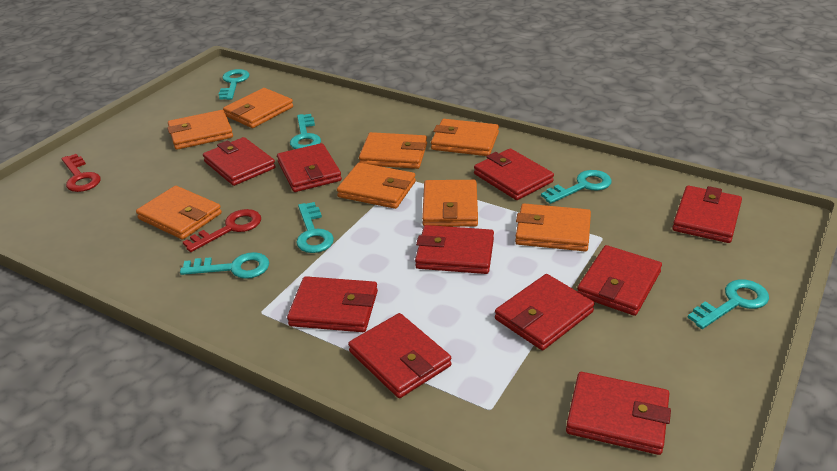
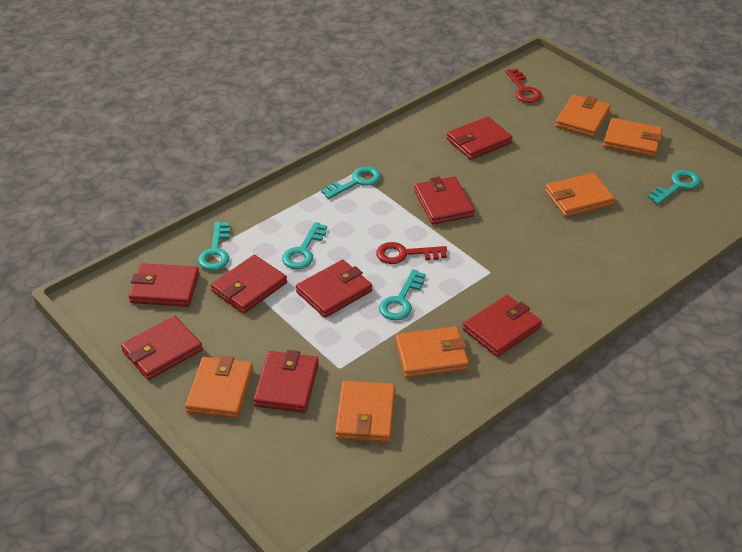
orange wallet: [136,186,222,240] [167,110,233,150] [223,88,293,128] [337,163,416,209] [359,132,427,169] [422,180,478,227] [431,119,499,156] [515,203,591,251] = 8 -> [185,356,253,419] [335,381,395,443] [395,326,469,378] [545,173,615,217] [555,95,611,137] [603,118,663,158] = 6
red wallet: [203,137,276,186] [277,143,342,192] [287,276,378,332] [348,313,451,398] [415,225,494,274] [474,149,554,200] [495,274,595,350] [566,372,671,455] [577,245,662,316] [672,186,742,243] = 10 -> [121,316,203,380] [129,263,199,307] [211,255,287,314] [253,350,319,413] [296,260,372,318] [414,176,474,225] [446,116,513,160] [463,295,542,357] = 8
turquoise key: [180,252,269,279] [219,69,250,100] [290,114,321,149] [296,202,334,253] [541,170,612,204] [687,280,769,329] = 6 -> [198,222,230,271] [282,222,327,269] [321,166,381,199] [379,269,426,320] [648,170,701,204] = 5

